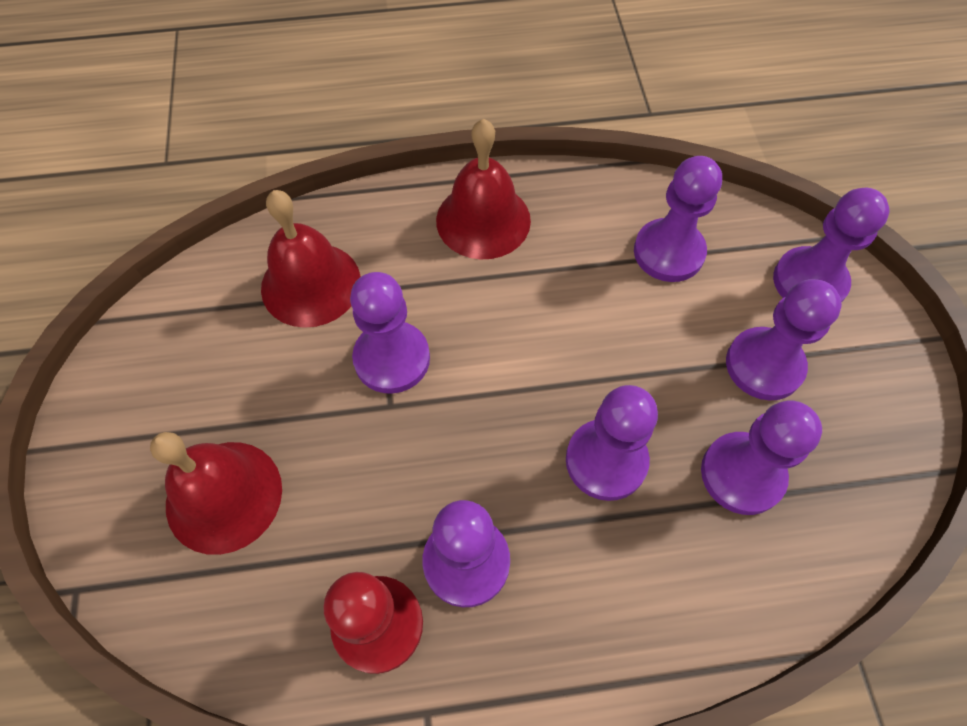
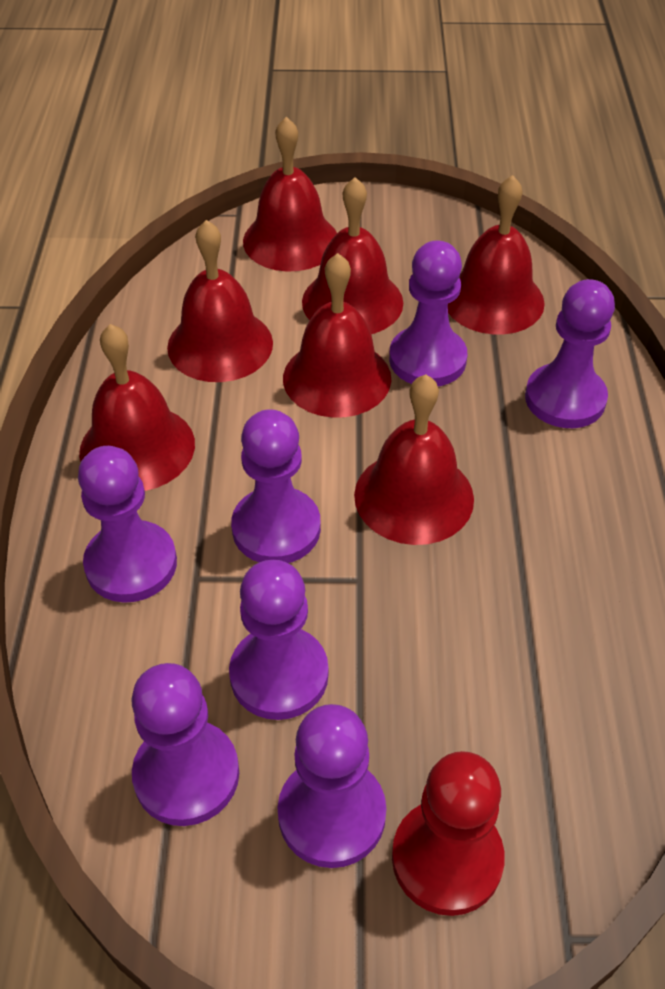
red bell: [150,432,282,555] [261,190,361,328] [436,119,531,259] = 3 -> [79,324,195,491] [167,220,273,382] [243,117,337,272] [283,253,391,418] [302,177,403,334] [354,375,474,545] [448,175,545,334] = 7

